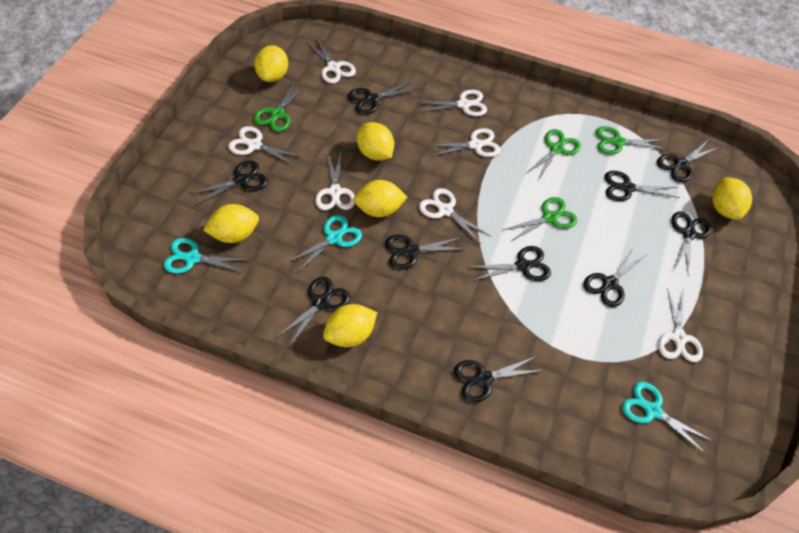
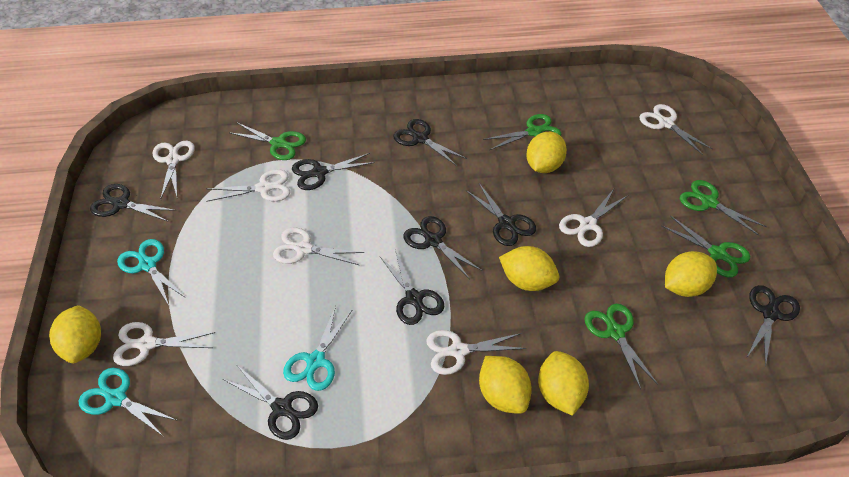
black scissors: [189,160,268,205] [276,277,350,347] [348,81,418,115] [385,235,465,270] [454,356,544,403] [471,246,551,281] [583,248,646,307] [605,171,680,201] [657,140,720,183] [671,211,712,277] = 10 -> [90,184,177,222] [223,365,318,440] [292,153,375,190] [380,250,444,325] [393,119,467,166] [403,216,482,279] [466,183,536,246] [747,285,800,367] = 8
green scissors: [253,82,307,132] [503,197,577,242] [525,129,581,180] [596,126,668,155] = 4 -> [230,123,306,160] [483,114,561,150] [584,304,658,389] [661,215,750,277] [680,180,767,236] = 5

